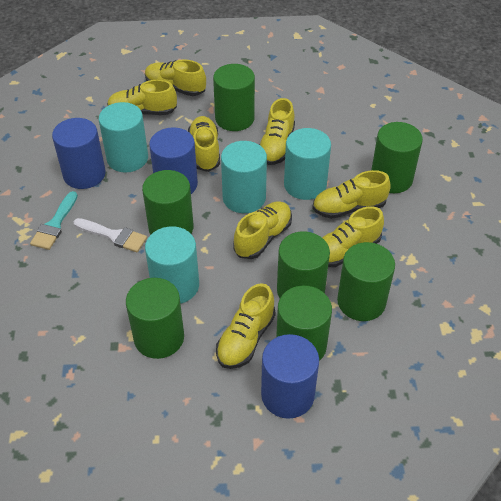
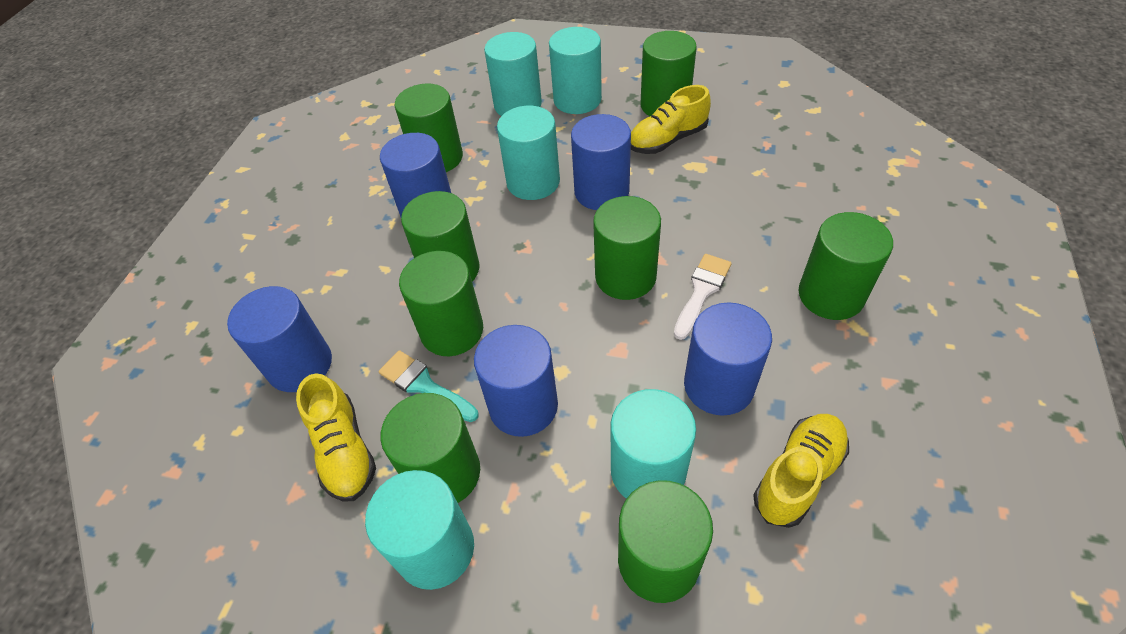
blue cylinder: [52,118,106,189] [149,127,198,194] [261,334,319,419] = 3 -> [227,286,332,392] [380,133,451,217] [474,325,558,437] [571,114,631,210] [684,302,772,416] = 5
green cylinder: [126,278,184,359] [142,170,194,235] [213,64,255,131] [276,286,332,361] [277,231,330,298] [337,242,395,321] [371,122,423,193] = 7 -> [381,393,480,503] [395,84,463,172] [399,251,483,356] [401,191,480,281] [593,196,661,300] [618,480,713,603] [641,31,697,116] [798,212,893,320] = 8
turquoise cylinder: [99,102,148,173] [145,226,199,304] [221,141,267,213] [284,128,331,200] = 4 -> [365,470,474,590] [484,32,542,116] [497,106,560,200] [549,27,602,114] [611,389,696,499] = 5
yellow shoe: [107,80,177,115] [145,59,206,96] [188,116,220,172] [216,283,276,369] [233,201,292,259] [260,98,295,165] [312,170,391,219] [322,206,384,267] = 8 -> [296,373,376,502] [631,85,711,154] [753,414,849,528] = 3

